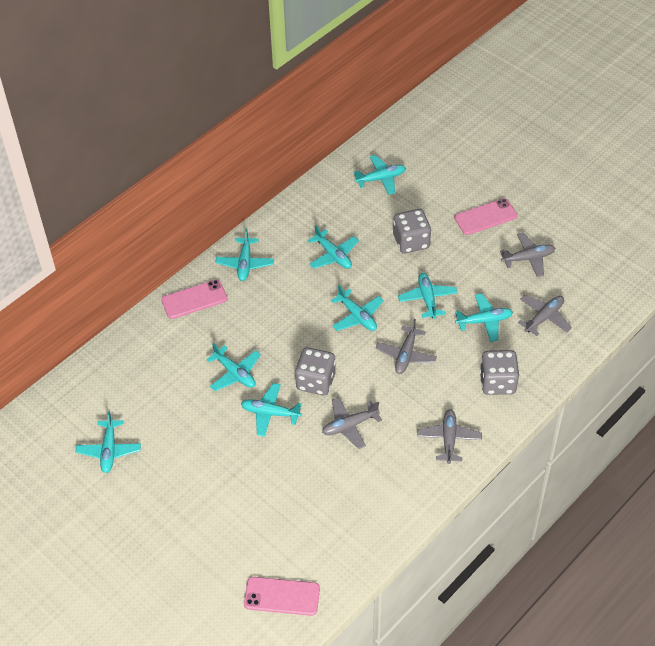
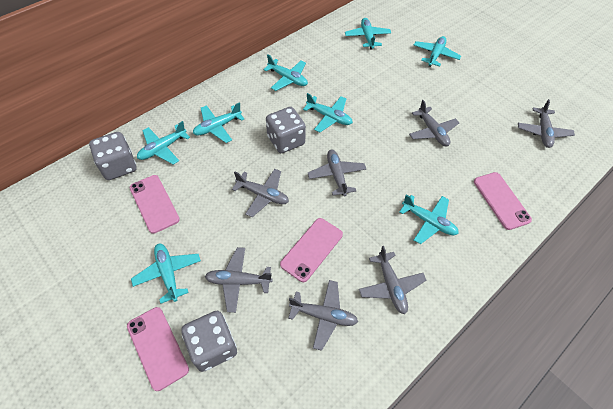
grey plane: [322,397,382,449] [376,319,437,374] [417,409,482,464] [500,232,555,277] [518,295,572,336] = 5 -> [205,247,273,313] [232,169,289,217] [288,280,358,351] [308,149,366,196] [359,246,426,314] [409,100,459,146] [518,99,575,148] = 7
pink phone: [161,279,227,319] [244,577,320,616] [454,198,518,235] = 3 -> [127,307,189,391] [129,175,180,234] [280,218,343,282] [474,172,532,230] = 4
turquoise plane: [76,411,141,473] [206,343,261,391] [215,229,274,281] [241,383,302,437] [308,225,359,269] [331,285,384,331] [353,155,406,195] [398,273,458,319] [455,293,513,342] = 9 -> [131,243,201,304] [137,121,190,165] [193,102,244,143] [263,54,308,91] [303,93,353,132] [345,18,391,50] [399,194,459,244] [414,36,461,67] = 8

